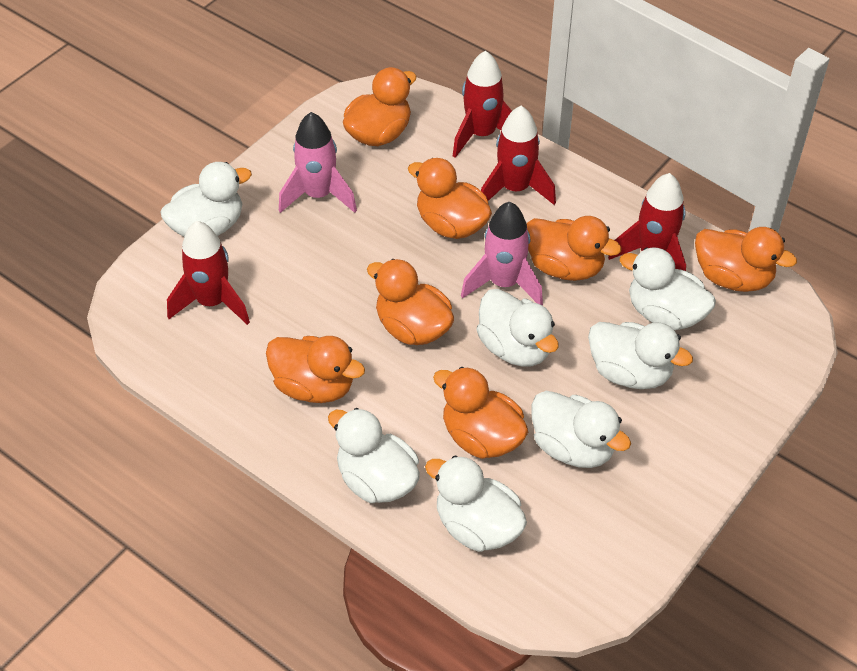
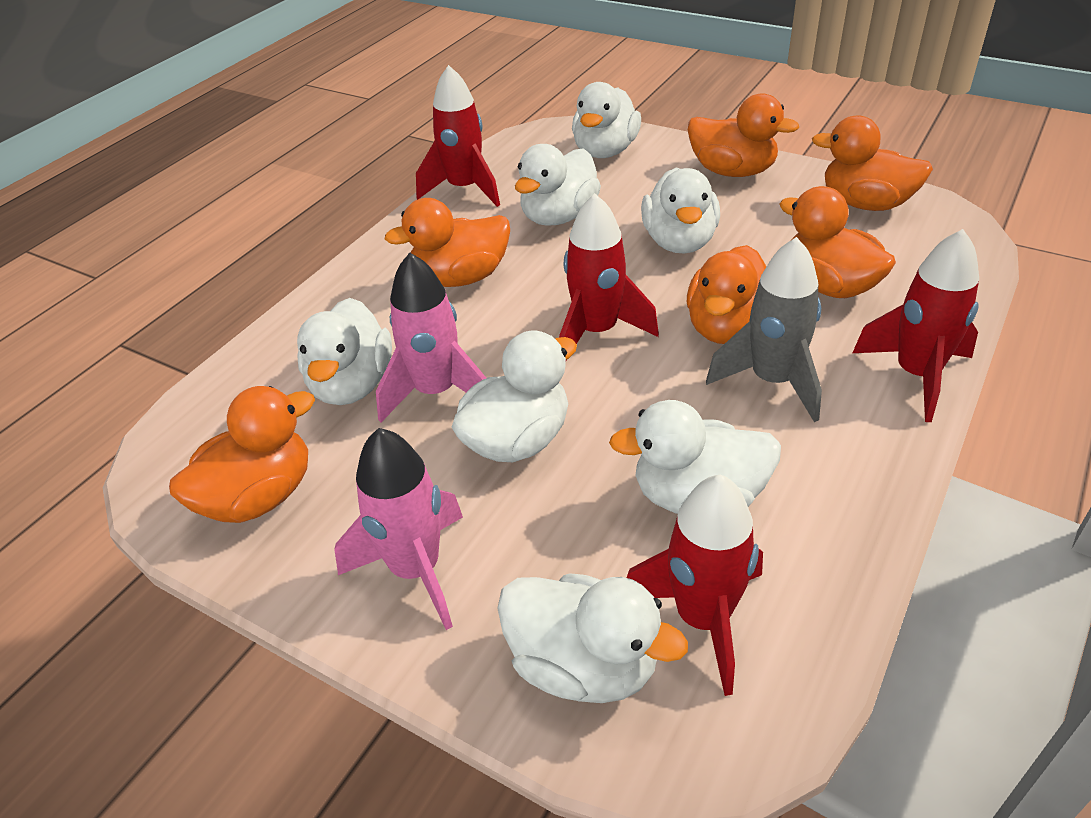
grey rocket: none = 0 -> [706,237,822,422] = 1
orange duck: [266,336,365,403] [343,67,417,146] [367,259,454,345] [408,158,492,239] [433,367,528,459] [526,216,622,281] [695,227,797,292] = 7 -> [169,386,315,523] [385,198,510,287] [687,245,766,344] [688,93,799,177] [779,186,896,298] [812,115,933,211] = 6

